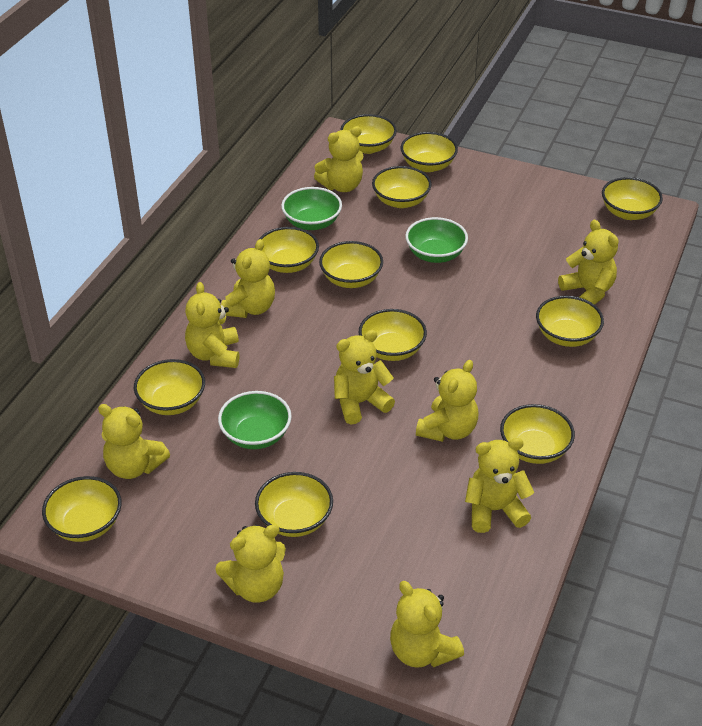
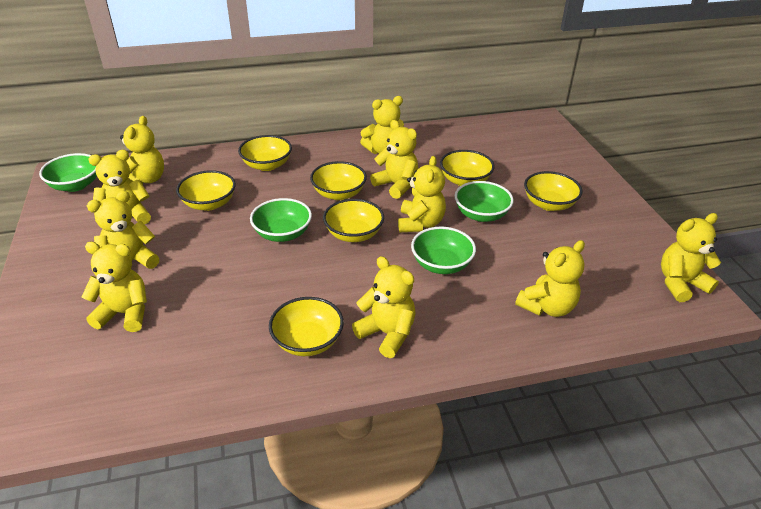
green bowl: [218,391,292,449] [281,187,342,230] [405,217,468,263] = 3 -> [39,153,97,192] [250,198,312,242] [411,227,476,274] [455,181,514,222] = 4
yellow bowl: [42,476,122,542] [134,359,205,415] [255,472,333,537] [259,227,319,273] [319,241,383,288] [340,114,397,154] [358,309,427,361] [372,166,432,208] [401,132,458,172] [500,404,575,464] [536,296,604,347] [602,177,663,220] = 12 -> [176,170,236,211] [238,135,292,171] [269,297,344,356] [310,161,367,200] [323,199,384,242] [440,150,495,186] [524,171,583,211] = 7

